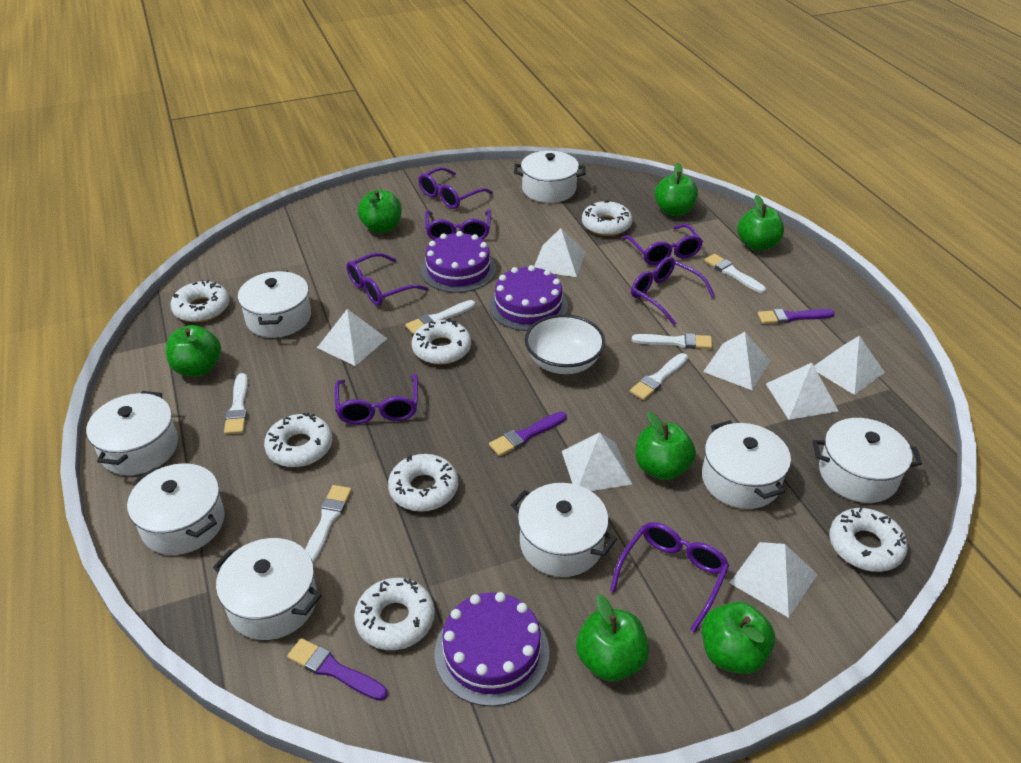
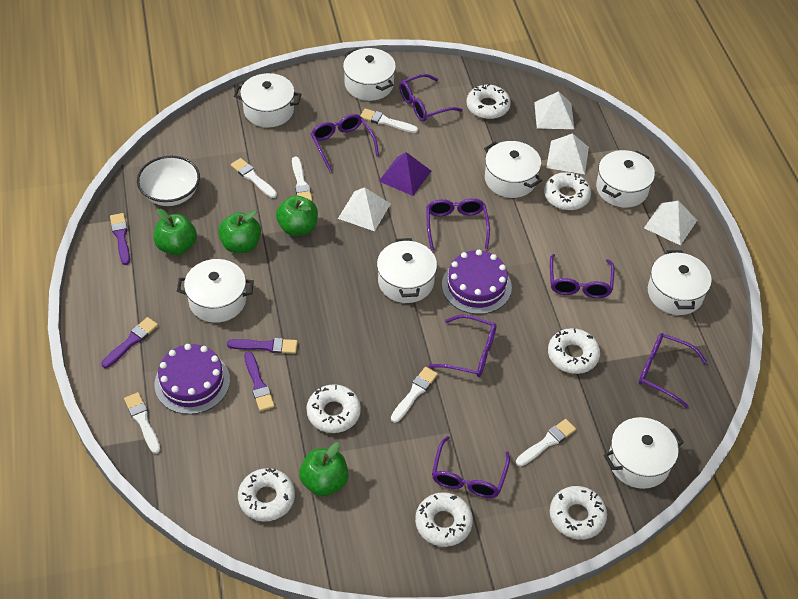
green apple: [166,325,221,376] [358,190,402,233] [576,594,649,682] [635,412,696,480] [654,163,698,216] [702,601,775,674] [737,195,784,251] = 7 -> [154,209,197,255] [218,210,261,253] [276,195,318,236] [299,442,348,496] = 4
purple brush: [287,638,388,701] [489,411,567,456] [758,309,835,324] = 3 -> [101,317,158,368] [110,213,130,265] [227,338,297,354] [244,352,275,411] = 4
purple cake: [421,231,496,293] [434,592,549,706] [489,265,568,331] = 3 -> [154,344,230,414] [442,250,512,314] = 2
purple pyramid: none = 0 -> [379,152,431,196] = 1
white pyramid: [317,309,387,366] [534,228,585,277] [562,432,633,491] [703,332,770,390] [730,542,818,618] [766,363,838,420] [814,336,885,395] = 7 -> [338,187,391,231] [534,91,574,129] [546,133,589,174] [644,201,697,246] = 4

